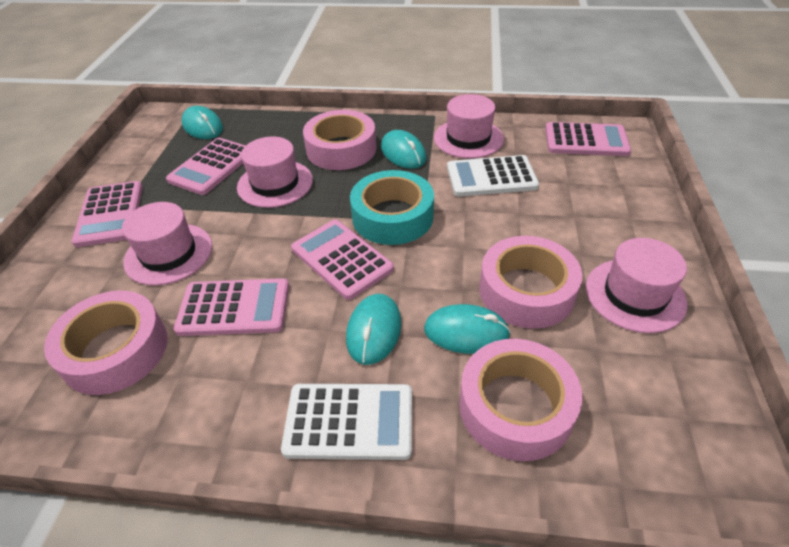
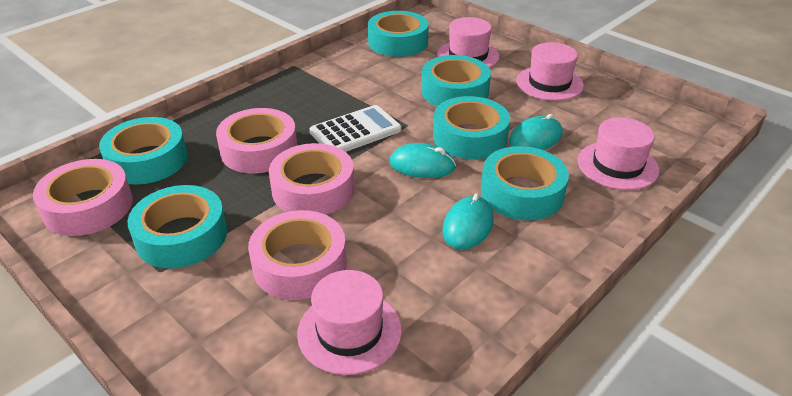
pink calculator: [72,181,143,247] [166,138,246,195] [174,278,289,336] [291,220,394,300] [545,122,631,156] = 5 -> none = 0
turquoise mouse: [182,106,223,139] [346,294,401,365] [381,130,427,169] [424,304,511,354] = 4 -> [390,143,456,178] [442,193,494,250] [509,114,563,150] = 3
turquoise tape: [350,170,434,245] = 1 -> [99,117,188,185] [128,185,227,268] [368,11,429,57] [421,55,491,106] [433,96,510,159] [481,146,569,220] = 6
white calculator: [281,384,412,460] [447,155,539,197] = 2 -> [310,105,401,152] = 1

